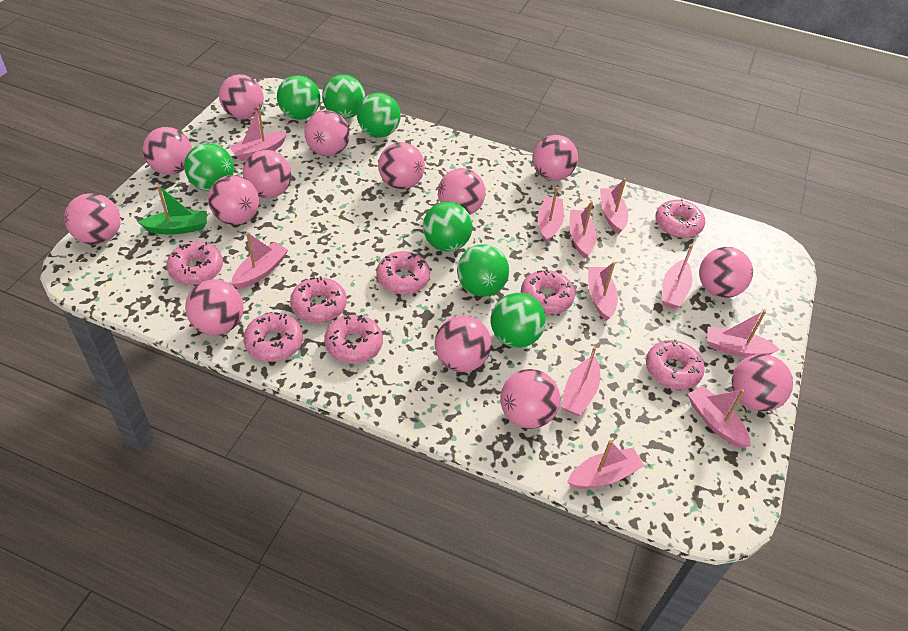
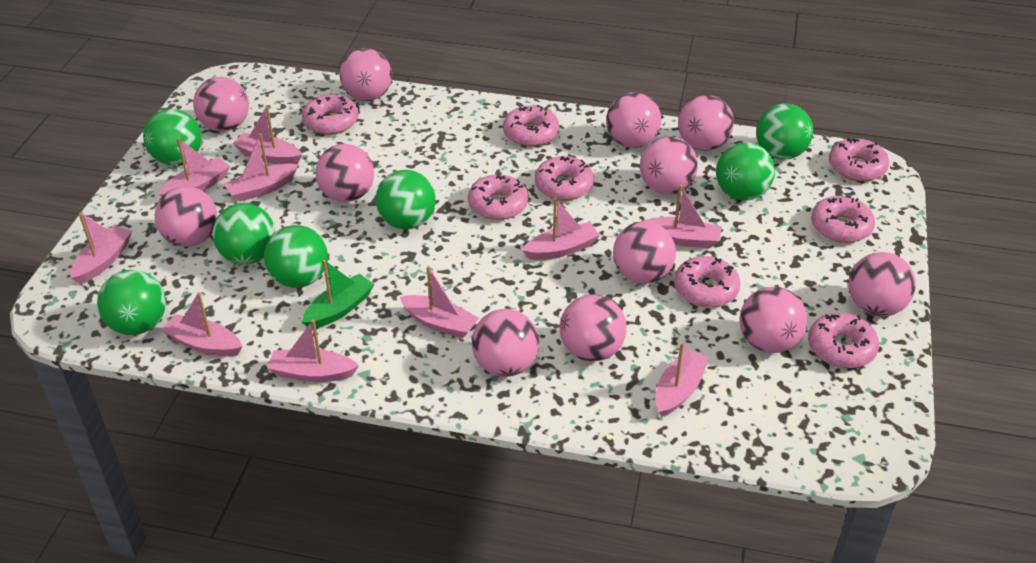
pink ball: [64,193,121,245] [143,127,192,175] [185,279,244,335] [208,175,259,225] [219,74,264,119] [243,150,291,198] [305,110,350,156] [378,142,425,189] [435,315,491,372] [438,168,486,215] [500,369,560,429] [533,135,578,181] [699,247,753,298] [732,354,793,411] = 14 -> [155,186,217,247] [193,77,249,132] [316,144,374,202] [340,48,392,101] [472,309,539,377] [560,294,627,361] [606,92,661,148] [613,221,676,284] [640,137,698,194] [678,95,734,151] [739,287,808,353] [848,252,916,317] = 12
pink boat: [229,106,287,161] [232,232,288,289] [538,187,564,243] [561,347,600,416] [567,440,644,489] [569,201,596,259] [588,262,618,321] [600,178,628,234] [662,245,693,309] [688,385,751,448] [707,310,780,357] = 11 -> [70,213,132,284] [159,138,230,196] [161,292,242,357] [224,133,298,202] [233,106,302,164] [267,319,359,382] [400,266,479,338] [522,198,600,260] [644,184,722,248] [655,342,709,417] = 10

